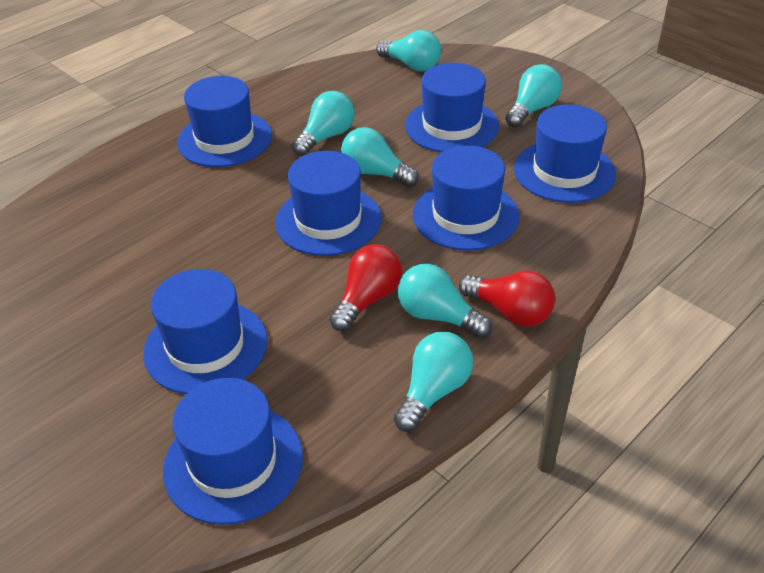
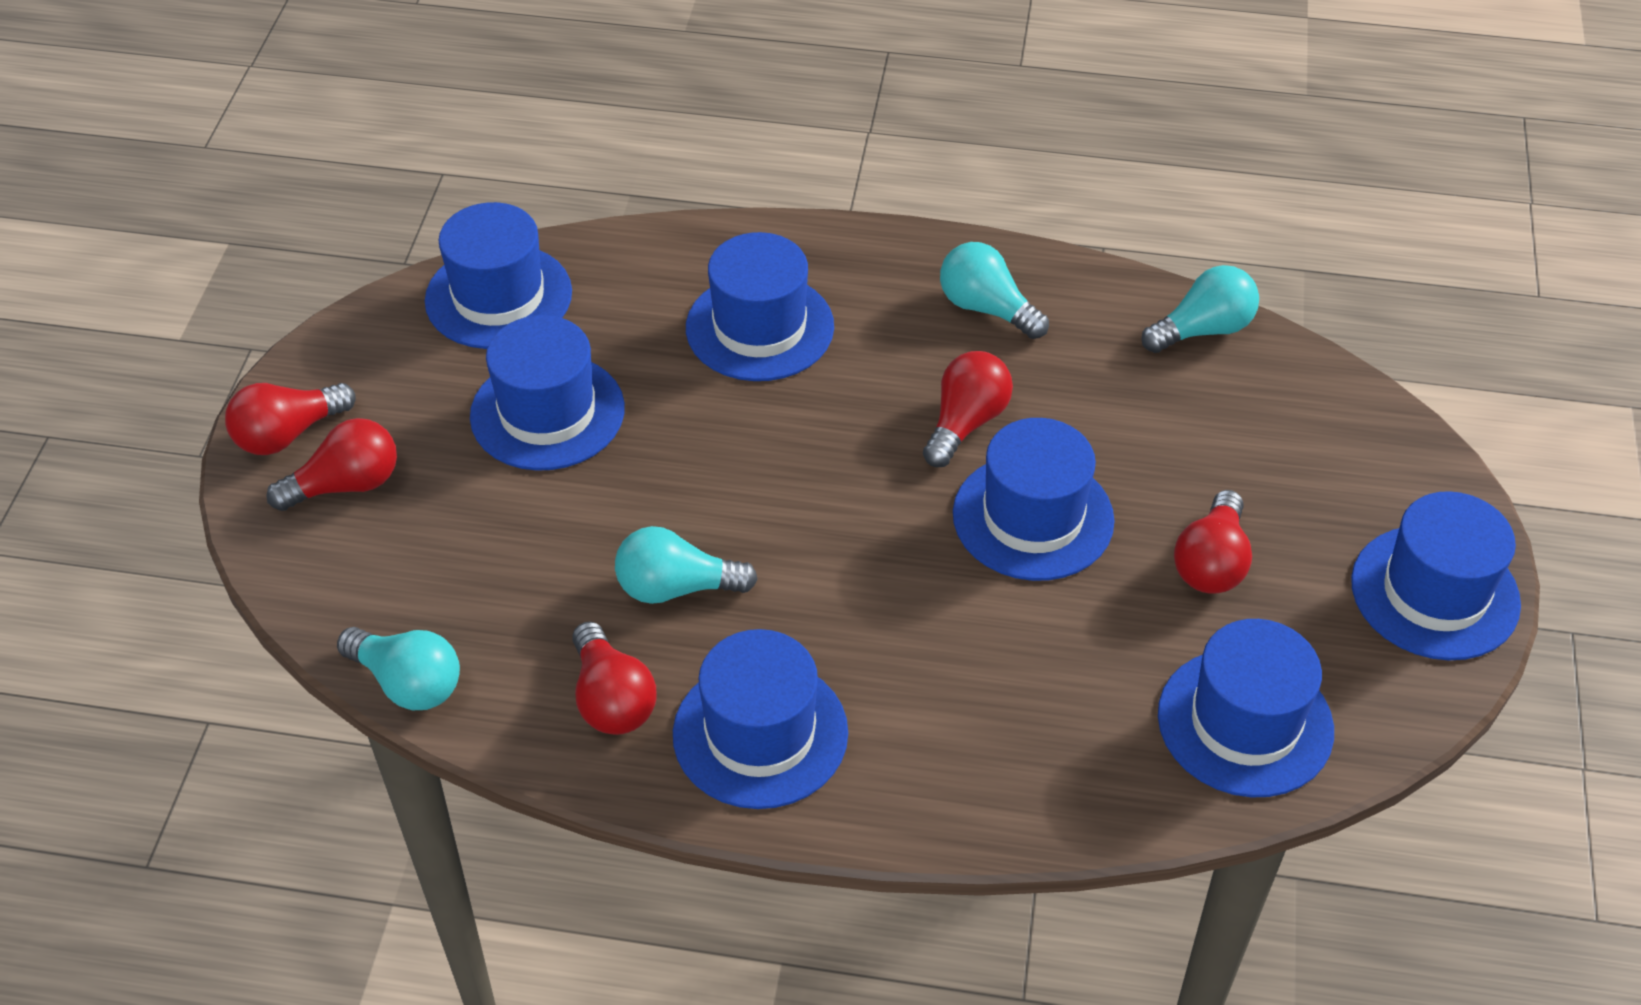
red light bulb: [329,244,402,331] [459,270,555,327] = 2 -> [225,383,356,455] [266,418,397,511] [572,621,656,735] [923,351,1013,467] [1174,490,1252,593] = 5
turquoise light bulb: [292,91,355,156] [341,127,419,187] [376,30,441,71] [394,332,473,432] [398,264,492,338] [505,64,562,128] = 6 -> [337,627,460,710] [615,526,758,604] [940,242,1049,339] [1141,265,1259,353] = 4

